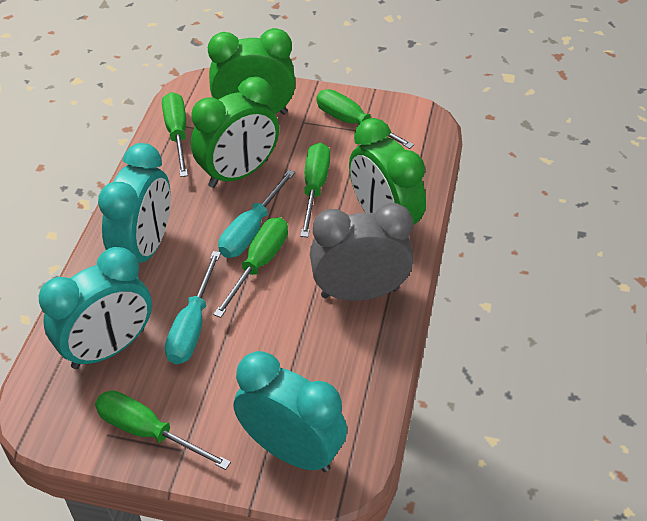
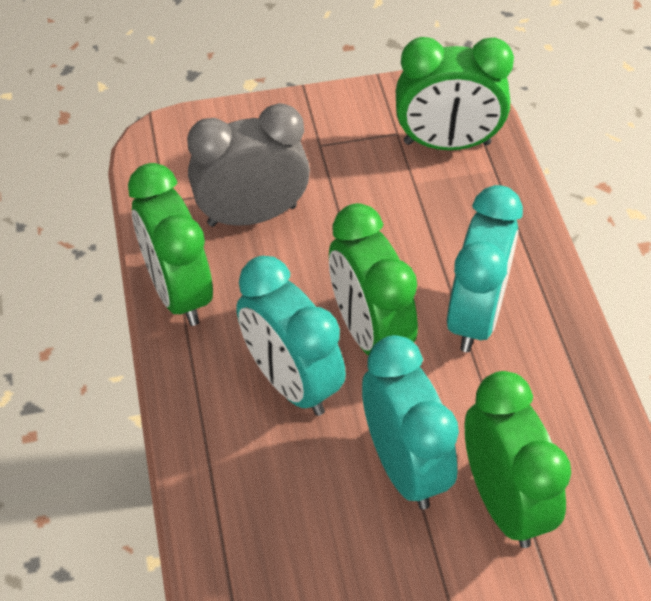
green clock: [191,77,279,188] [208,28,296,115] [349,118,426,225] = 3 -> [128,163,213,326] [329,203,418,356] [396,37,514,150] [465,371,571,548] = 4
green screwdriver: [95,391,231,470] [162,92,188,177] [213,217,288,318] [300,143,330,237] [317,89,414,149] = 5 -> none = 0
turquoise screwdriver: [165,251,221,364] [218,170,295,258] = 2 -> none = 0

